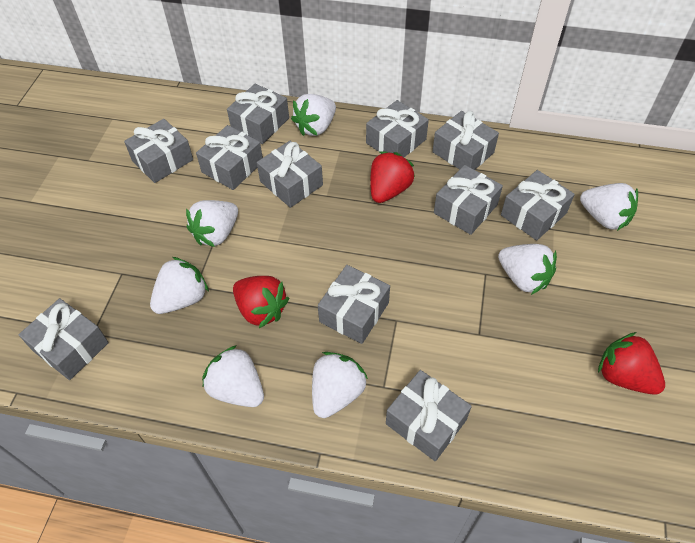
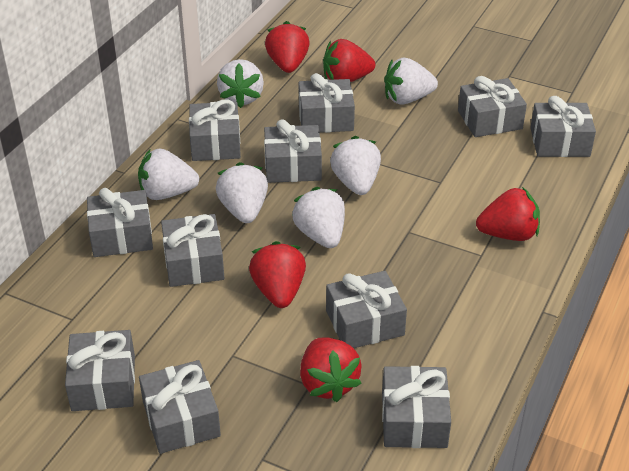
red strawberry: [233,276,289,328] [370,151,415,203] [598,332,665,395] = 3 -> [249,241,306,308] [265,21,310,73] [300,337,362,402] [323,39,375,82] [476,187,540,241] = 5
white strawberry: [150,257,209,314] [186,200,238,247] [202,345,264,407] [291,94,336,136] [312,352,368,418] [498,244,557,295] [580,183,638,231] = 7 -> [138,149,199,200] [216,162,268,223] [217,59,264,108] [292,187,345,248] [330,136,381,195] [384,58,438,105] = 6

